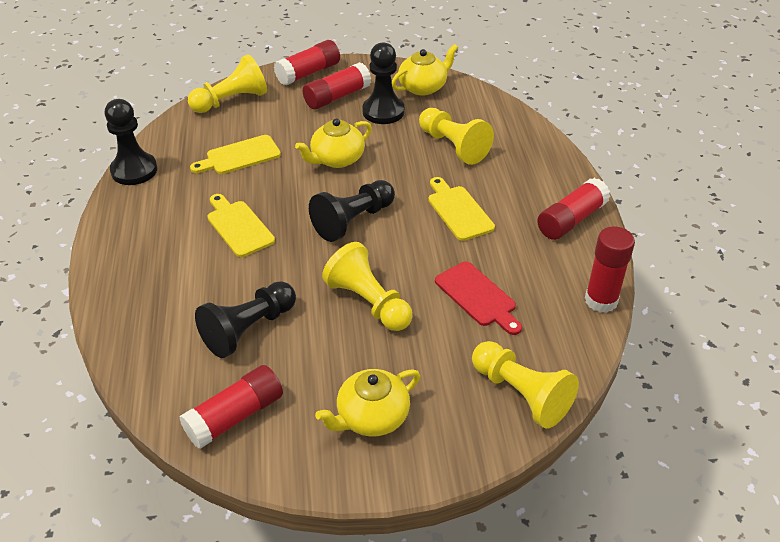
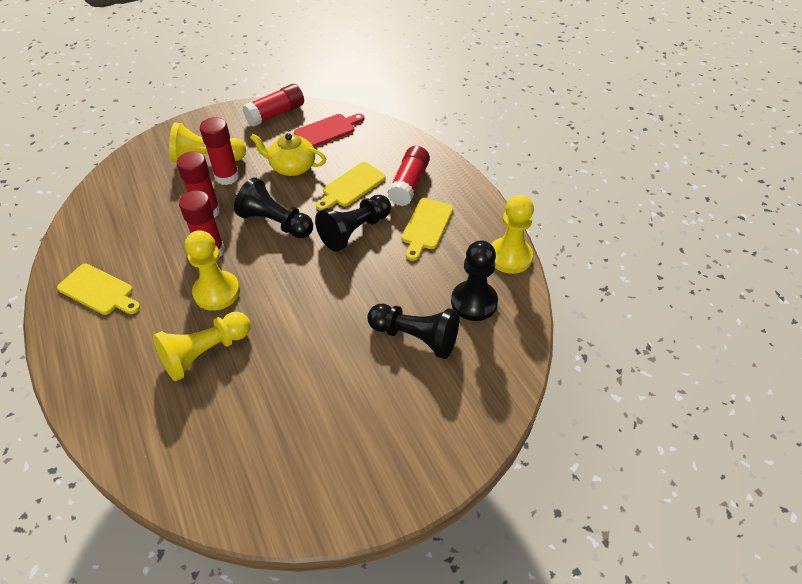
yellow teapot: [295,118,372,168] [315,369,420,437] [392,44,458,96] = 3 -> [250,133,326,176] = 1

